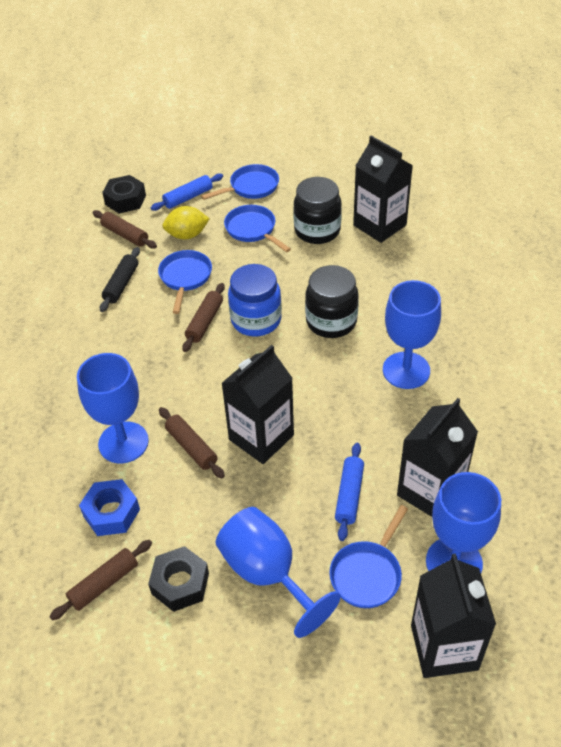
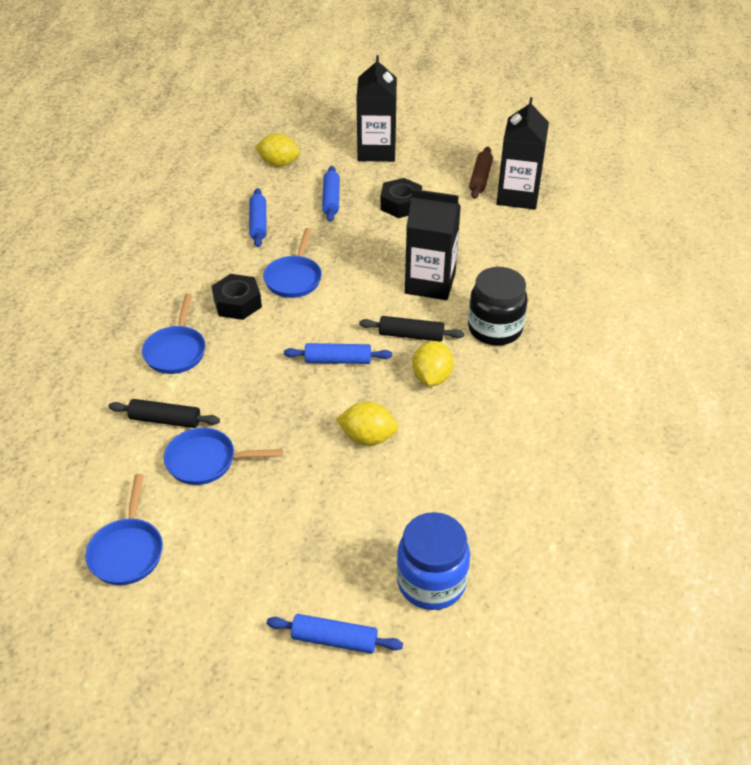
black carton: [221,345,294,464] [353,136,413,243] [397,398,478,517] [411,554,496,678] = 4 -> [357,55,397,162] [405,189,461,300] [497,97,549,209] = 3
black jar: [293,177,342,244] [305,265,359,338] = 2 -> [468,267,527,345] = 1
black rolling pin: [100,247,140,312] = 1 -> [109,399,220,428] [359,316,464,342] = 2
blue goblet: [77,353,149,463] [216,507,341,638] [383,280,441,389] [426,472,501,573] = 4 -> none = 0
blue nut: [79,479,140,536] = 1 -> none = 0
blue rolling pin: [151,173,223,211] [335,443,364,541] = 2 -> [249,188,267,247] [267,614,403,654] [284,343,392,364] [322,166,340,222] = 4
brown rolling pin: [49,540,152,620] [93,210,157,249] [159,407,225,479] [182,283,225,352] = 4 -> [469,147,493,199] = 1
yellow lemon: [162,206,210,239] = 1 -> [255,133,300,167] [336,402,398,446] [412,341,454,386] = 3

